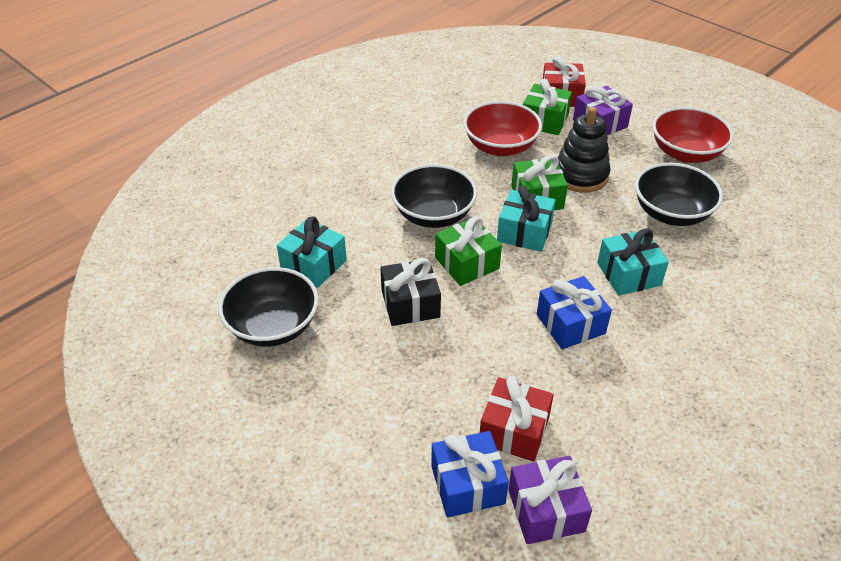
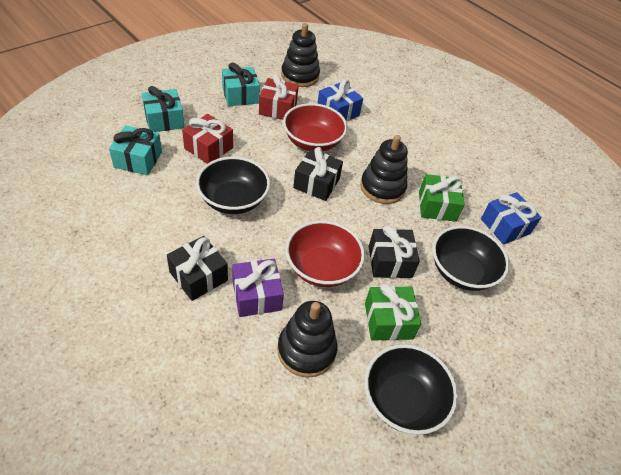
black gift: [381,258,441,326] = 1 -> [167,236,228,301] [293,147,343,201] [369,225,420,278] = 3
black stacking toy: [558,107,611,193] = 1 -> [277,301,337,378] [281,23,320,87] [360,135,408,204] = 3
green gift: [435,216,502,286] [511,155,568,210] [523,79,572,135] = 3 -> [365,284,421,341] [419,174,465,222] = 2
purple gift: [508,456,592,544] [573,85,633,135] = 2 -> [232,259,284,317] = 1

